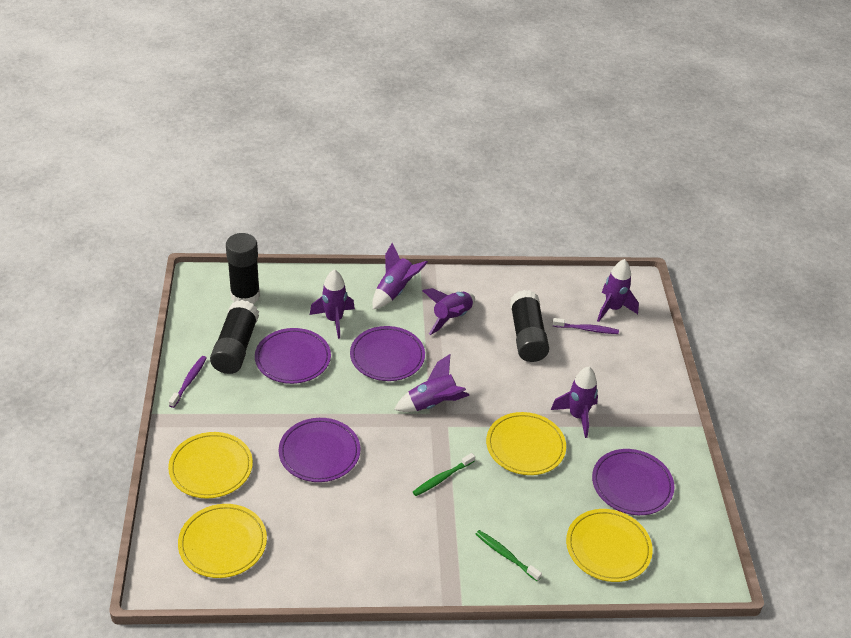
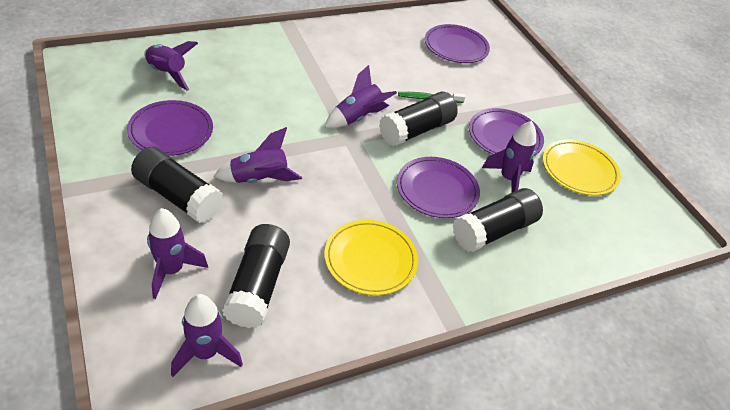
black glue stick: [210,300,259,374] [226,233,260,304] [510,290,549,362] = 3 -> [131,147,223,223] [222,224,290,328] [379,92,458,146] [453,188,543,252] = 4
green toothbrush: [413,453,475,496] [476,530,542,582] = 2 -> [398,92,465,103] = 1
purple toothbrush: [169,356,207,408] [552,318,619,334] = 2 -> none = 0
yellow plate: [168,432,253,498] [178,504,267,578] [486,412,566,475] [566,509,653,582] = 4 -> [324,220,418,296] [543,140,621,195] = 2

